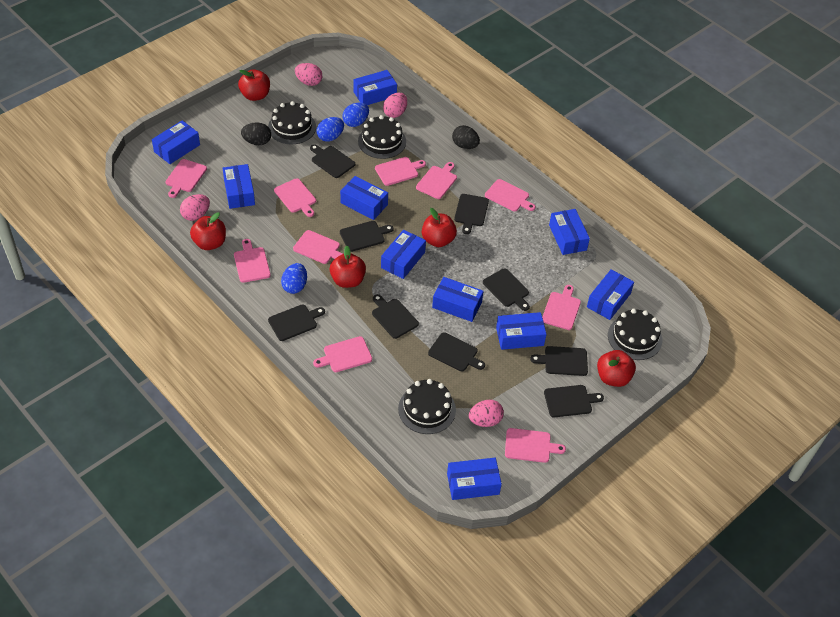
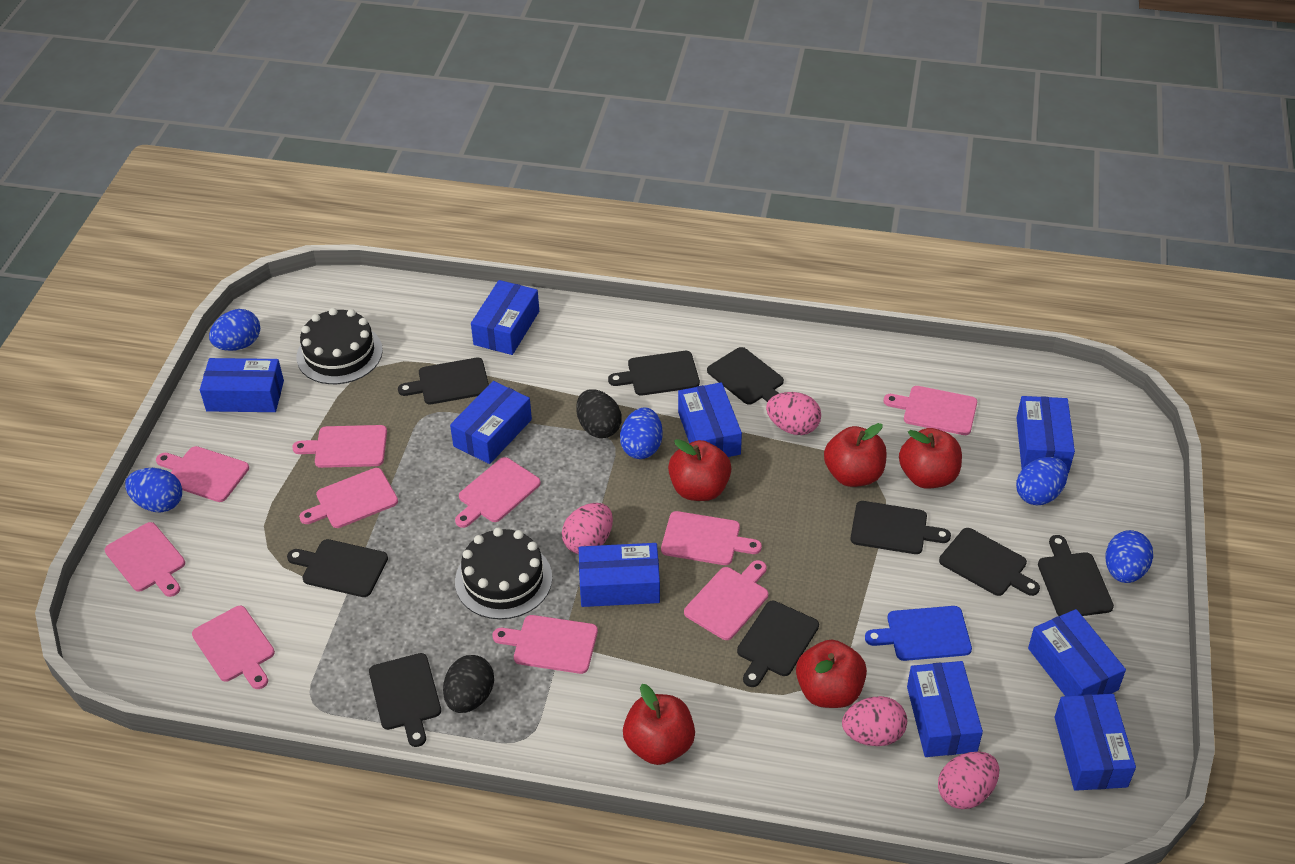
black cake: [268,101,316,144] [358,115,406,159] [398,379,456,434] [608,309,662,360] = 4 -> [296,308,383,384] [455,528,552,619] = 2
blue box: [152,120,200,164] [223,164,255,209] [340,176,388,220] [353,70,397,105] [381,230,426,279] [432,277,484,322] [447,458,502,500] [496,312,547,350] [549,209,590,255] [587,269,634,320] = 10 -> [200,358,284,412] [450,381,532,464] [471,280,539,355] [579,543,660,607] [678,382,742,457] [907,661,983,757] [1017,396,1075,473] [1028,609,1126,696] [1054,694,1136,791] = 9
blue cutting board: none = 0 -> [865,606,972,661] = 1
blue egg: [281,263,307,294] [316,117,344,141] [342,103,369,127] = 3 -> [125,468,182,512] [209,309,260,351] [620,407,662,459] [1016,457,1068,505] [1106,530,1153,583] = 5

